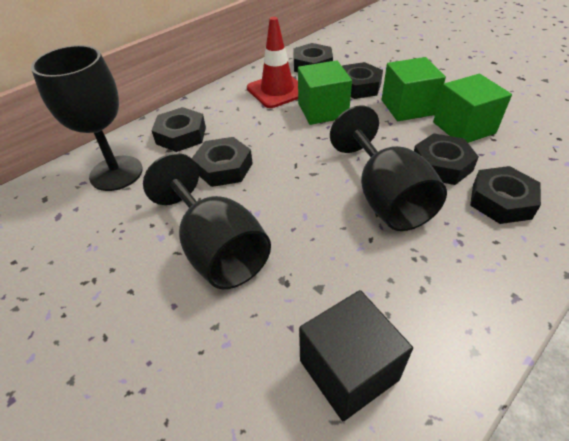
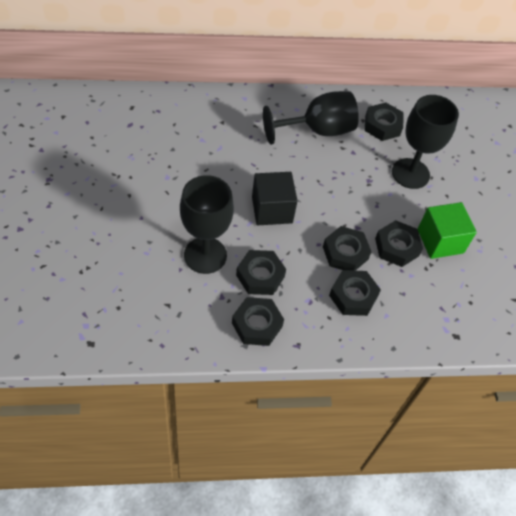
green cube: [298,60,352,125] [381,57,446,121] [433,74,512,143] = 3 -> [418,202,477,259] = 1
red traffic cone: [247,17,298,108] = 1 -> none = 0

